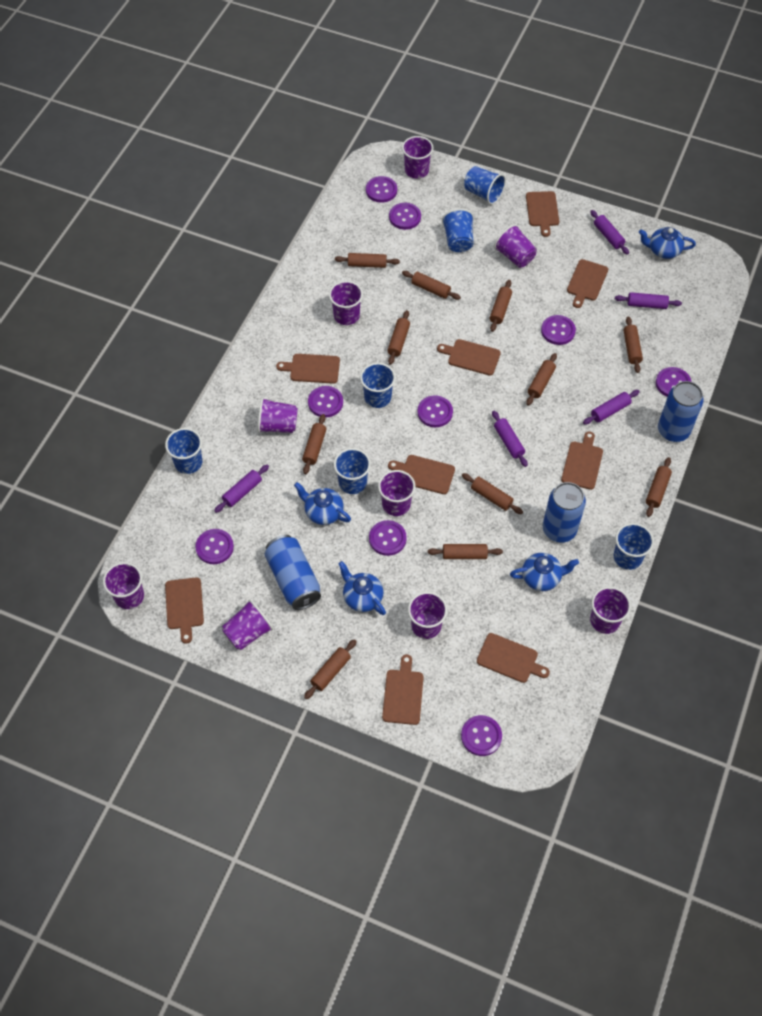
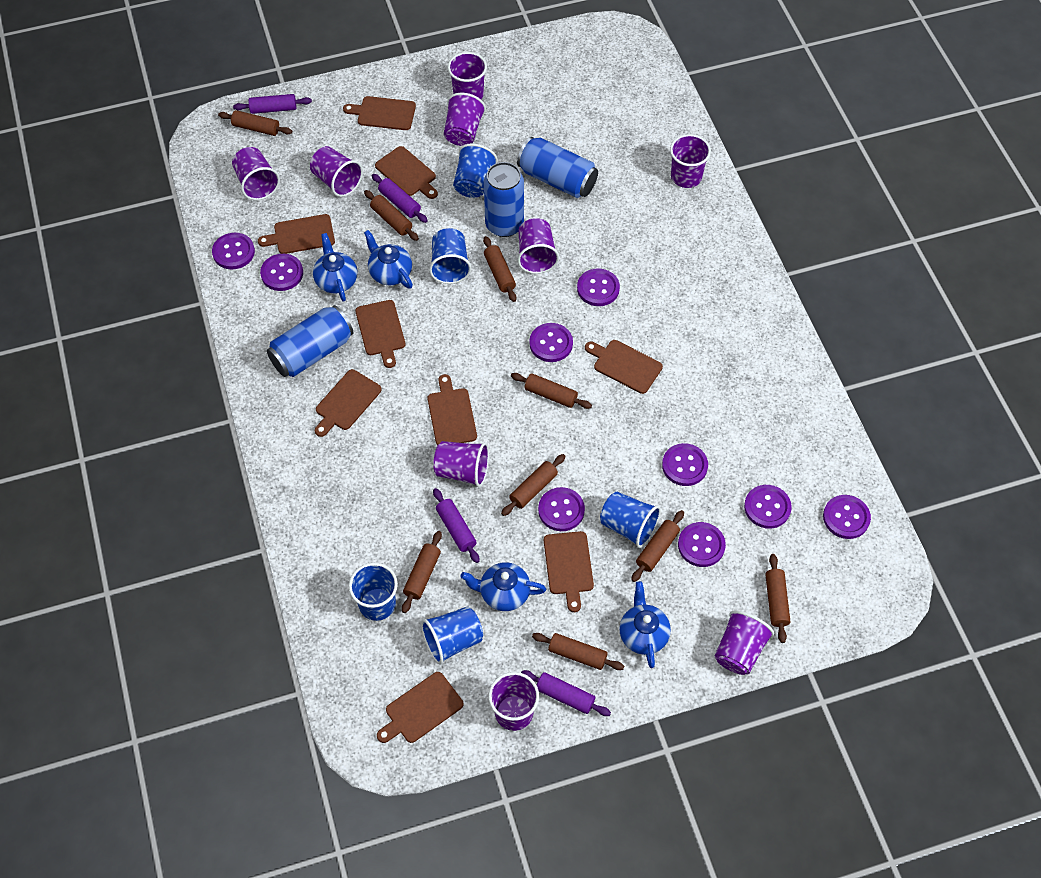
blue cup: [165,428,202,474] [334,448,371,494] [360,363,396,408] [442,209,474,252] [464,166,506,204] [614,523,654,570] = 6 -> [349,563,398,621] [421,606,483,664] [429,228,471,284] [453,144,498,198] [600,492,661,548] = 5
brown rolling pin: [302,414,326,474] [304,639,357,699] [335,253,400,268] [387,310,410,365] [402,271,461,300] [428,544,503,559] [462,473,523,514] [490,280,512,332] [526,353,557,406] [623,317,643,373] [646,457,672,517] = 11 -> [218,110,292,136] [364,190,419,241] [402,531,442,613] [483,236,516,302] [501,454,565,516] [511,373,592,409] [532,633,624,670] [631,510,684,582] [765,554,790,643] = 9
purple rolling pin: [214,465,269,513] [492,411,528,467] [583,390,640,425] [590,210,629,255] [615,292,682,309] = 5 -> [233,94,312,114] [372,174,428,223] [433,488,480,563] [521,670,611,716] = 4

